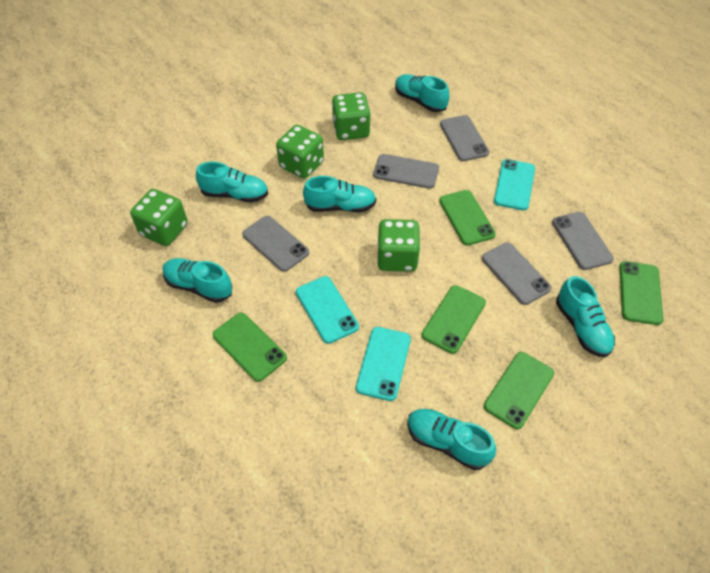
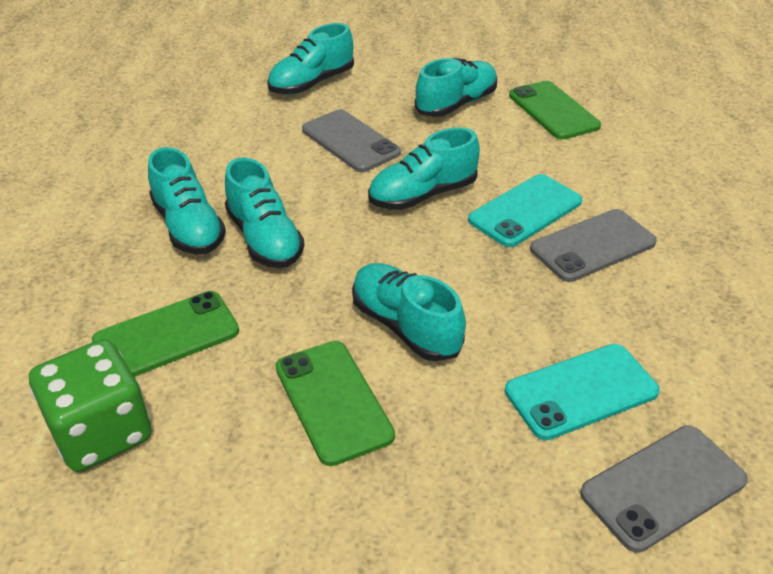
green dice: [130,189,188,246] [276,125,324,179] [332,92,371,140] [377,219,420,272] = 4 -> [29,339,152,472] = 1
green phone: [213,313,287,382] [422,285,486,354] [439,190,496,245] [484,352,554,429] [620,261,663,325] = 5 -> [92,291,239,377] [276,341,395,466] [509,81,601,140] = 3
grey phone: [242,216,309,272] [373,154,439,189] [440,115,489,161] [482,243,551,305] [552,212,614,270] = 5 -> [302,109,401,172] [530,209,657,282] [580,425,748,553] = 3
turquoise phone: [296,276,359,344] [356,327,411,401] [494,159,535,210] = 3 -> [468,174,582,247] [505,344,660,440] = 2

